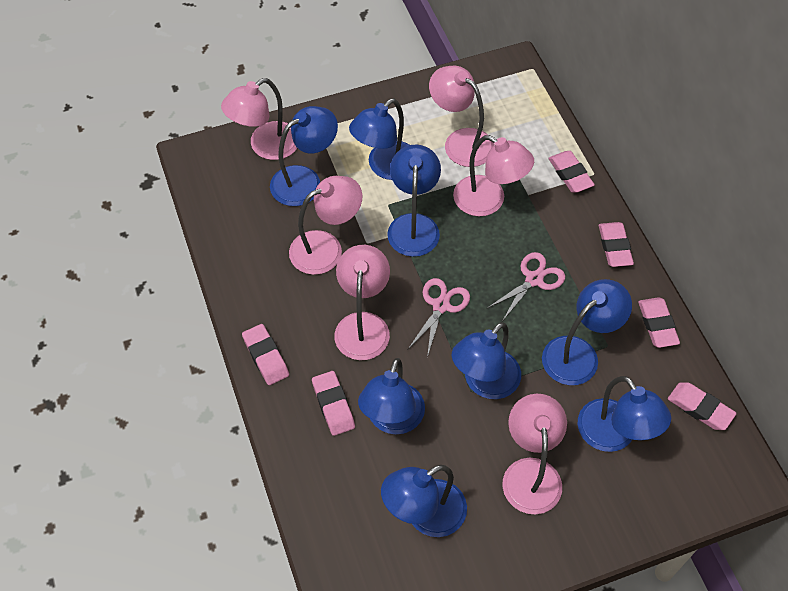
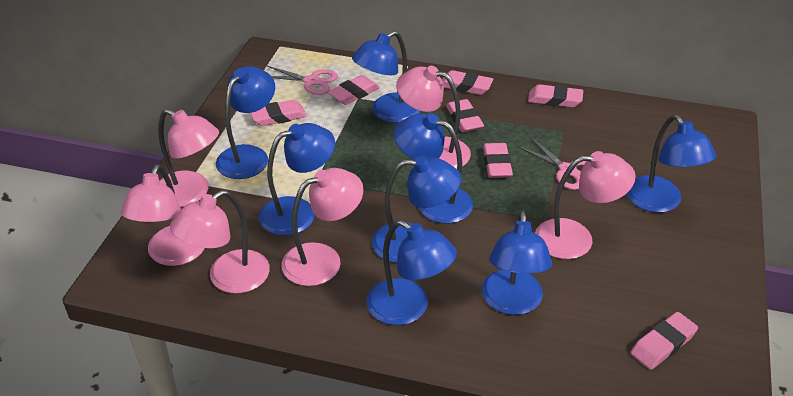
pink eraser: [242,324,289,385] [312,371,355,436] [548,151,595,193] [599,222,634,267] [638,297,680,348] [668,382,737,430] = 6 -> [251,100,307,126] [328,75,380,105] [442,70,493,95] [446,99,484,133] [483,143,513,178] [528,84,583,107] [631,312,698,370] = 7

